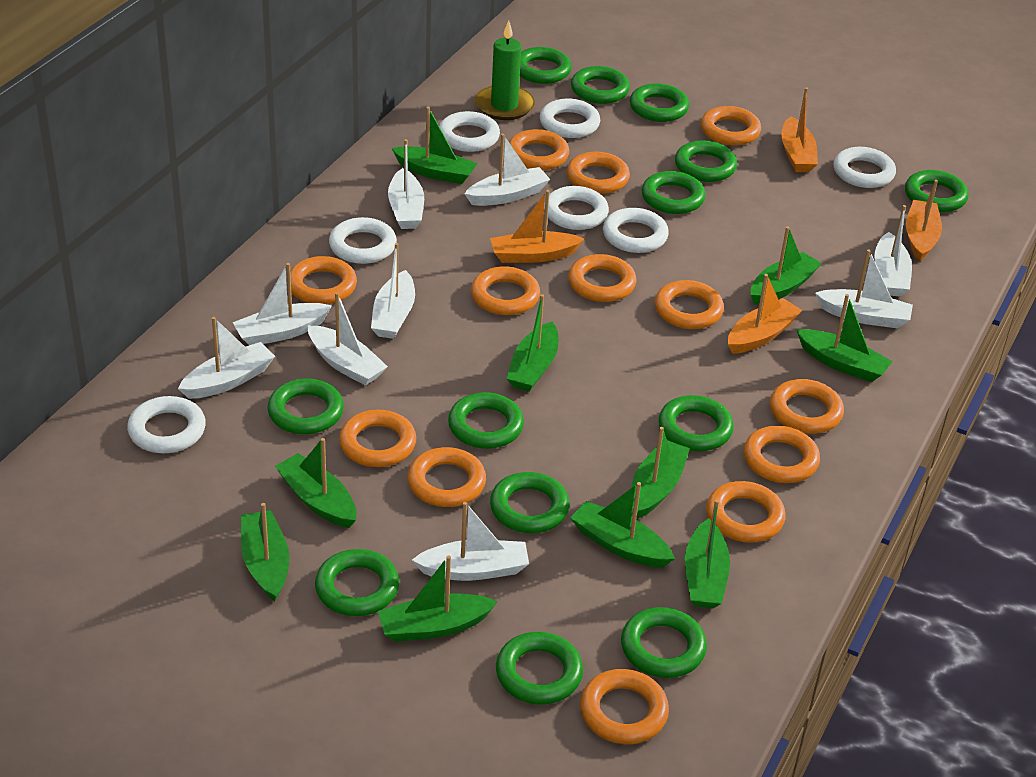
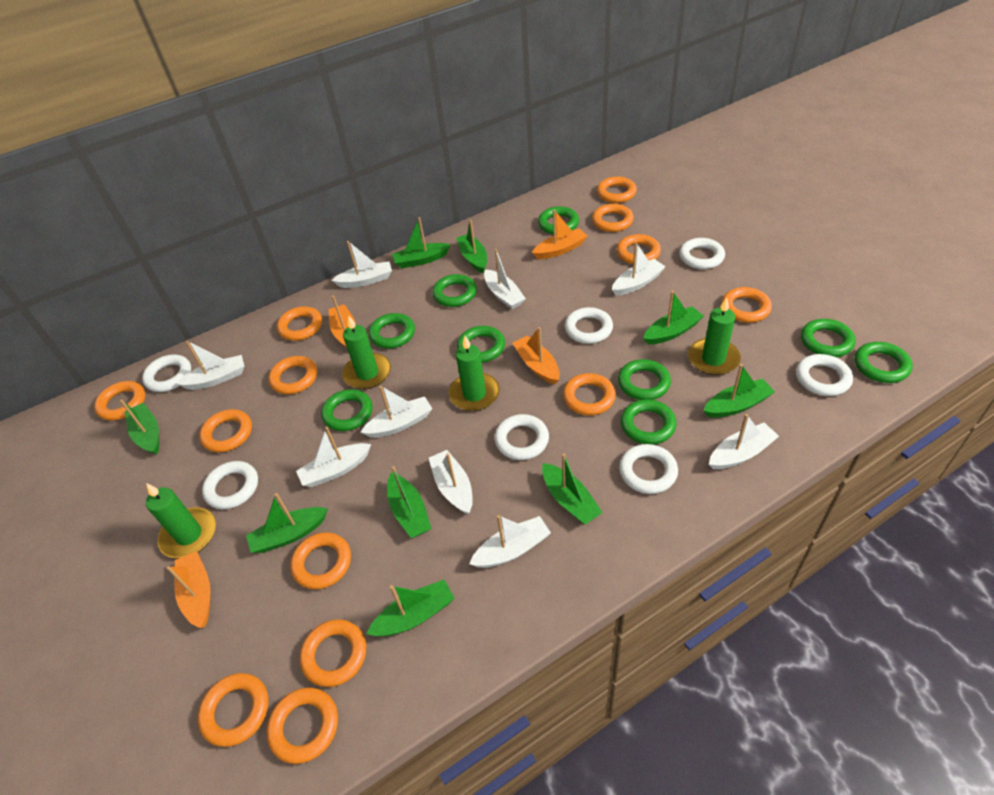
green boat: [241,503,289,602] [275,438,357,528] [378,555,498,642] [391,107,478,184] [506,294,558,392] [570,482,675,568] [632,427,690,518] [685,500,730,608] [751,227,822,305] [797,294,893,382] = 10 -> [120,400,159,455] [246,493,328,553] [366,580,455,636] [387,466,431,538] [392,217,451,268] [457,220,487,273] [542,454,603,524] [643,291,704,345] [703,364,775,418] = 9
green candle: [475,21,535,120] = 1 -> [146,483,216,558] [342,315,391,389] [449,336,500,411] [688,297,741,375] = 4
green ring: [267,378,344,434] [315,549,399,616] [448,392,524,449] [490,472,570,533] [496,632,583,704] [520,47,572,84] [571,66,630,104] [621,607,707,678] [630,83,689,122] [642,171,706,214] [658,395,734,451] [675,140,737,182] [905,170,969,212] = 13 -> [321,389,372,431] [369,313,415,349] [432,274,477,307] [457,326,505,363] [538,206,579,234] [618,359,671,400] [621,399,676,444] [801,319,856,357] [854,342,913,383] = 9

